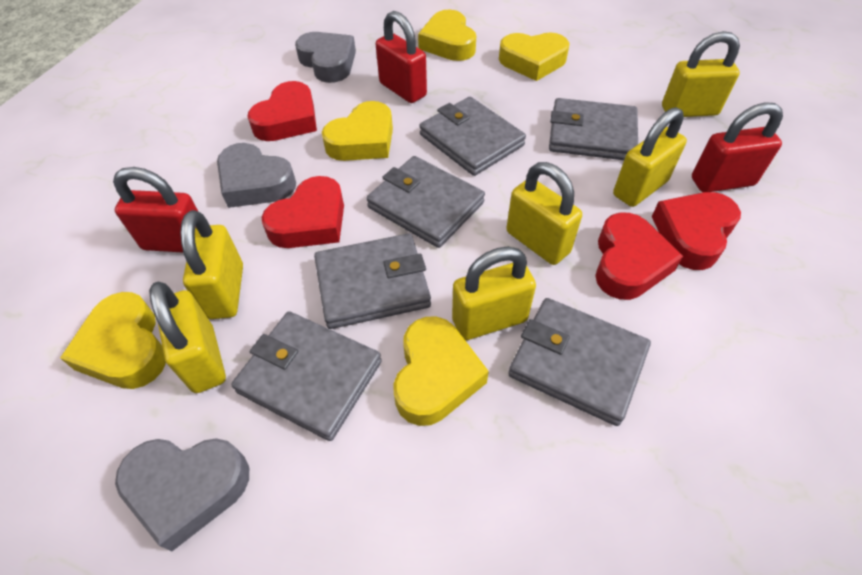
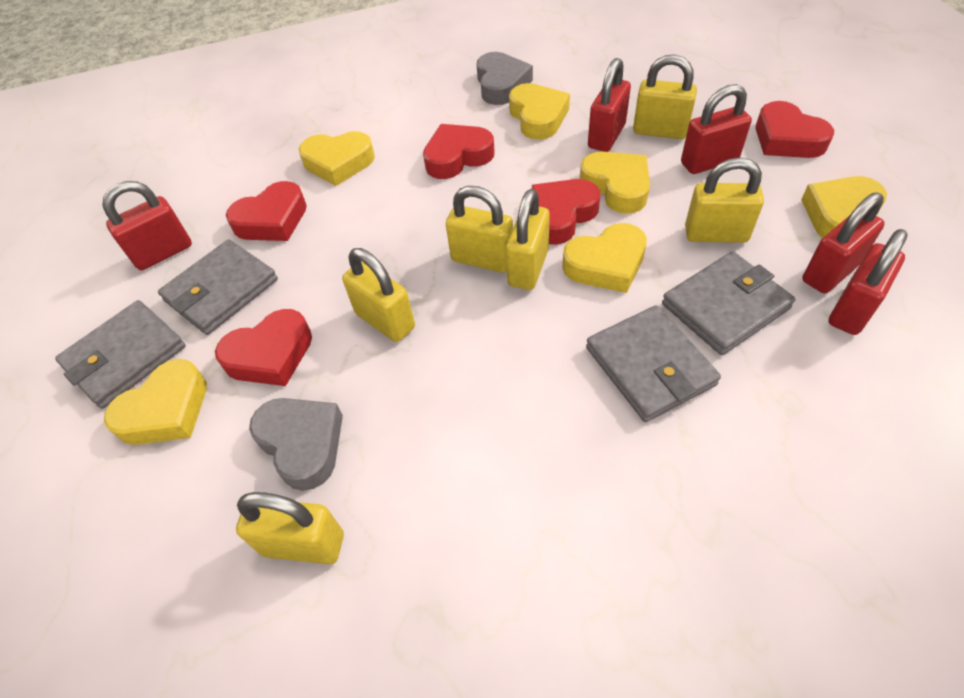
grey heart: [115,438,249,551] [217,143,296,208] [295,32,356,83] = 3 -> [249,398,343,491] [476,52,533,105] = 2
grey wallet: [231,311,382,441] [314,234,431,329] [366,156,485,248] [419,97,526,176] [508,298,651,426] [549,98,638,160] = 6 -> [55,300,186,409] [158,239,278,335] [586,305,721,422] [662,251,795,355] = 4
red heart: [247,81,317,141] [261,176,344,248] [595,213,683,300] [652,192,741,270] = 4 -> [215,309,312,386] [226,181,307,241] [423,124,495,179] [532,179,600,245] [755,101,834,158] = 5
red padlock: [113,167,199,252] [375,11,427,103] [692,103,783,192] = 3 -> [102,181,192,270] [588,58,631,152] [681,84,752,174] [802,192,885,293] [828,229,908,335] = 5
yellow heart: [60,292,166,389] [322,101,393,161] [393,316,489,426] [418,10,476,61] [499,33,569,81] = 5 -> [104,359,207,445] [299,131,375,186] [509,83,570,140] [562,223,647,293] [580,152,650,214] [801,176,887,238] = 6

